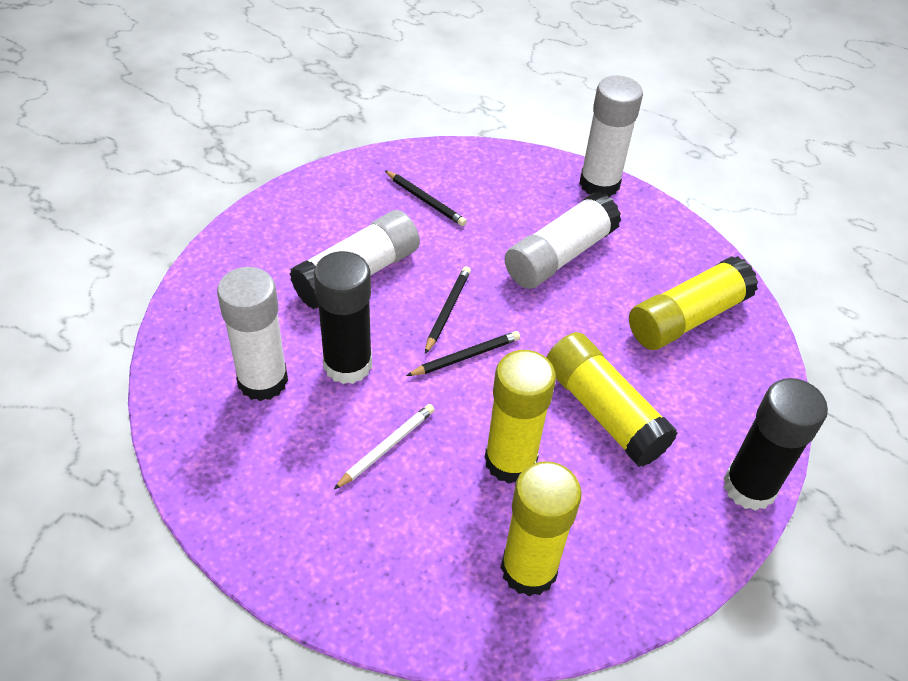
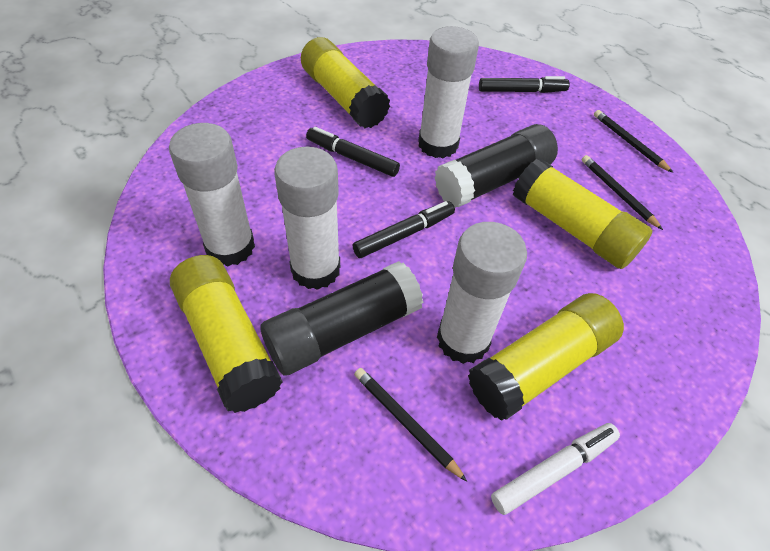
black marker: none = 0 -> [306,127,400,177] [352,201,455,258] [479,76,570,93] = 3
white marker: none = 0 -> [491,423,620,515] = 1
white pencil: [333,404,435,490] = 1 -> none = 0

